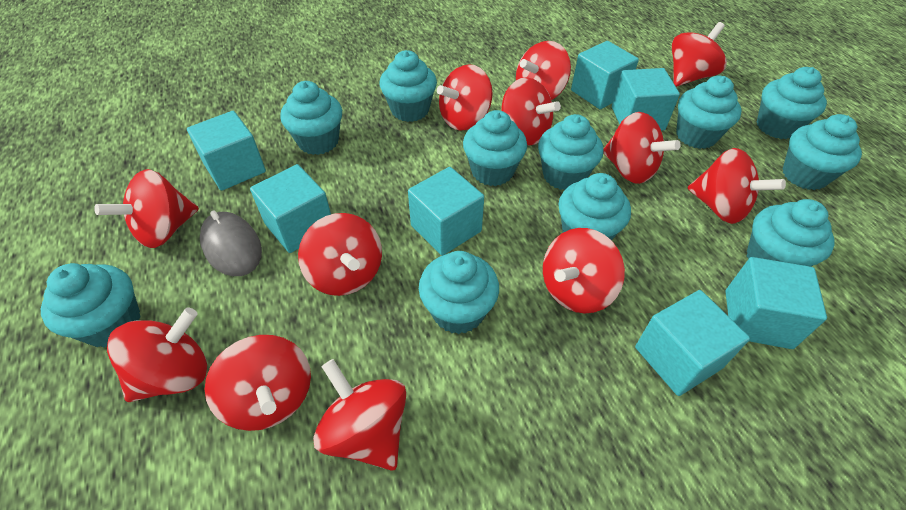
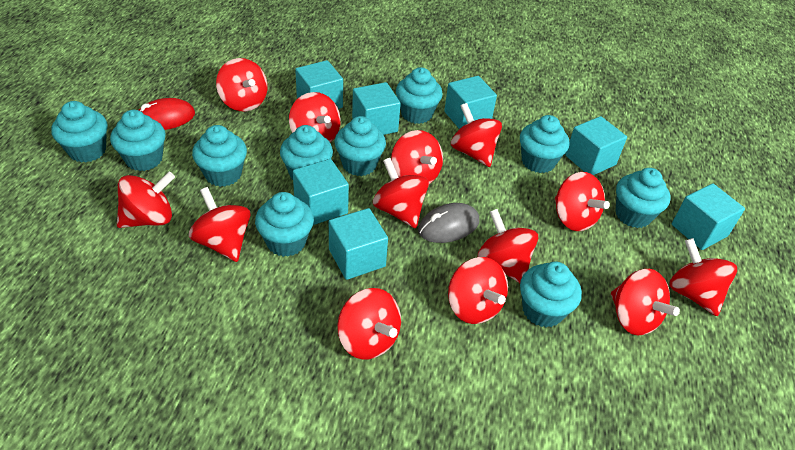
red mouse: none = 0 -> [139,98,195,130] = 1
red spinning top: [94,169,199,248] [107,307,207,402] [205,335,311,431] [298,213,382,296] [313,359,406,471] [437,64,493,130] [501,77,561,145] [516,41,571,100] [543,228,625,313] [603,112,681,184] [672,22,727,87] [688,148,786,224] = 12 -> [117,172,175,228] [189,187,251,262] [216,58,268,111] [289,92,341,142] [337,288,401,359] [373,158,429,228] [391,130,443,184] [448,257,508,324] [451,103,502,167] [478,209,538,283] [555,172,610,231] [611,269,680,336] [669,238,737,316] = 13
turquoise cupcake: [41,263,141,347] [280,81,342,155] [379,50,437,122] [419,251,499,334] [463,110,527,186] [538,114,604,190] [559,173,631,240] [676,76,742,149] [747,199,835,267] [757,67,827,139] [783,114,862,190] = 11 -> [51,101,108,163] [110,110,166,171] [192,125,247,187] [255,192,314,257] [280,125,333,180] [335,116,386,176] [396,67,443,124] [520,115,570,173] [520,261,582,328] [616,168,670,228] = 10

